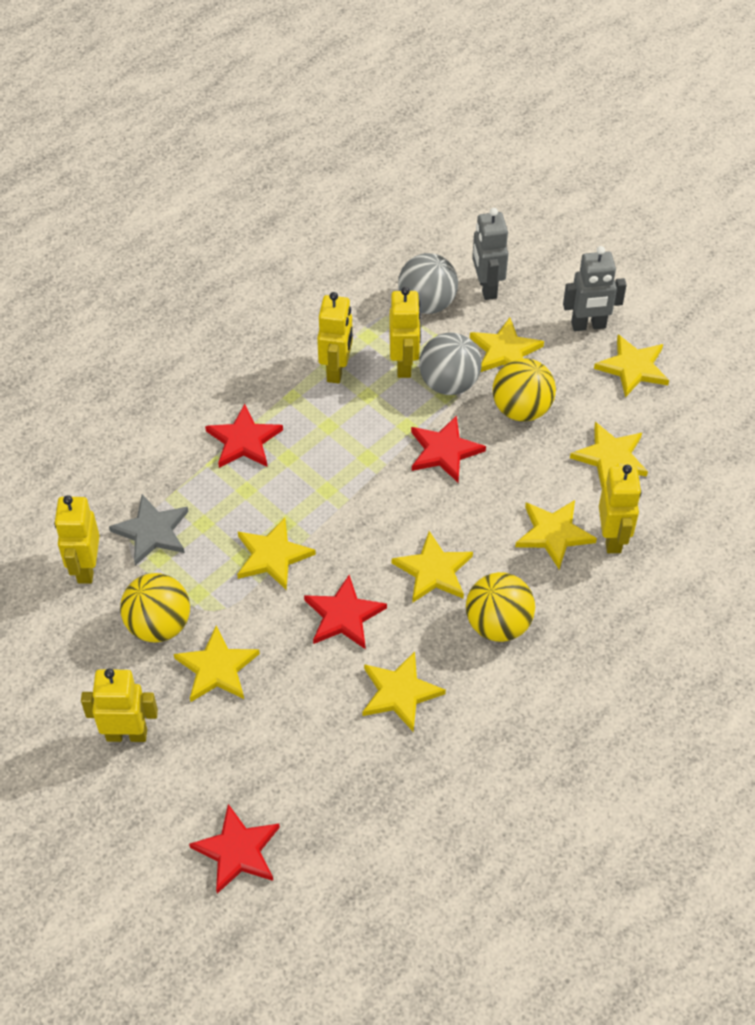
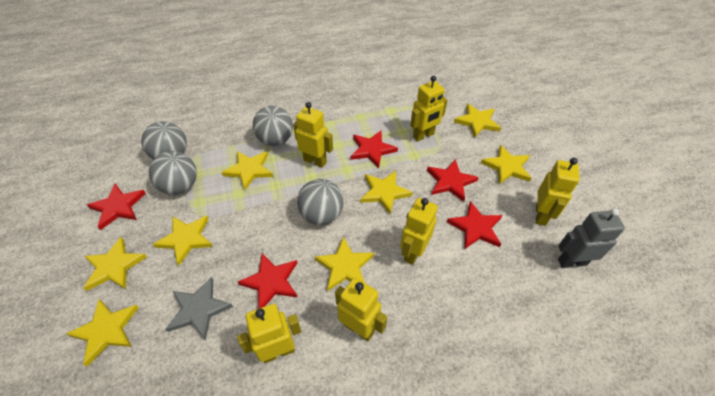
grey ball: [398,253,458,314] [419,332,482,395] = 2 -> [141,121,187,159] [149,151,197,195] [253,106,293,146] [297,179,343,225] = 4
grey robot: [472,208,508,300] [563,246,627,331] = 2 -> [558,208,625,268] = 1
red star: [189,804,280,894] [205,404,283,468] [304,575,387,649] [411,415,486,482] = 4 -> [87,184,146,230] [238,254,297,309] [350,131,398,168] [427,159,479,202] [447,201,502,249] = 5
yellow ball: [120,573,190,643] [466,572,535,642] [492,358,556,422] = 3 -> none = 0
yellow robot: [54,495,100,583] [81,669,158,742] [317,292,353,384] [389,287,421,378] [599,465,641,553] = 5 -> [237,304,301,363] [293,102,333,168] [335,278,388,341] [400,198,438,265] [410,76,448,142] [536,158,580,226] = 6

